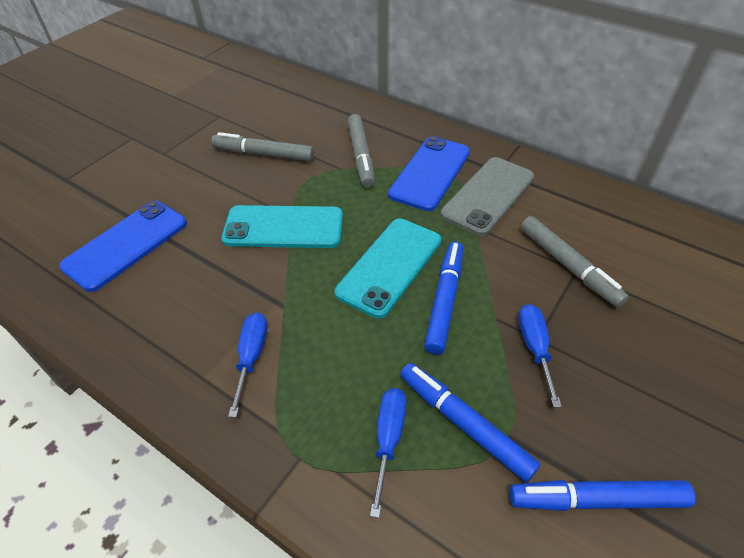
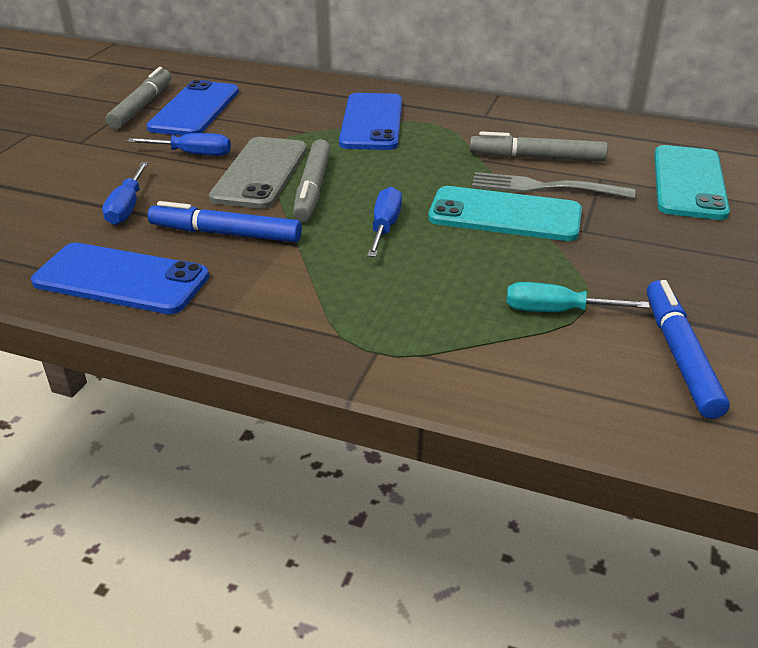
blue marker: [400,363,540,482] [424,242,463,355] [509,480,696,511] = 3 -> [148,201,302,243] [647,280,730,419] = 2
blue phone: [59,201,187,292] [388,136,470,211] = 2 -> [31,243,209,314] [147,80,239,136] [339,93,402,150] = 3
grey fork: none = 0 -> [472,172,635,199] = 1
turquoise screwdriver: none = 0 -> [506,282,650,312] = 1

